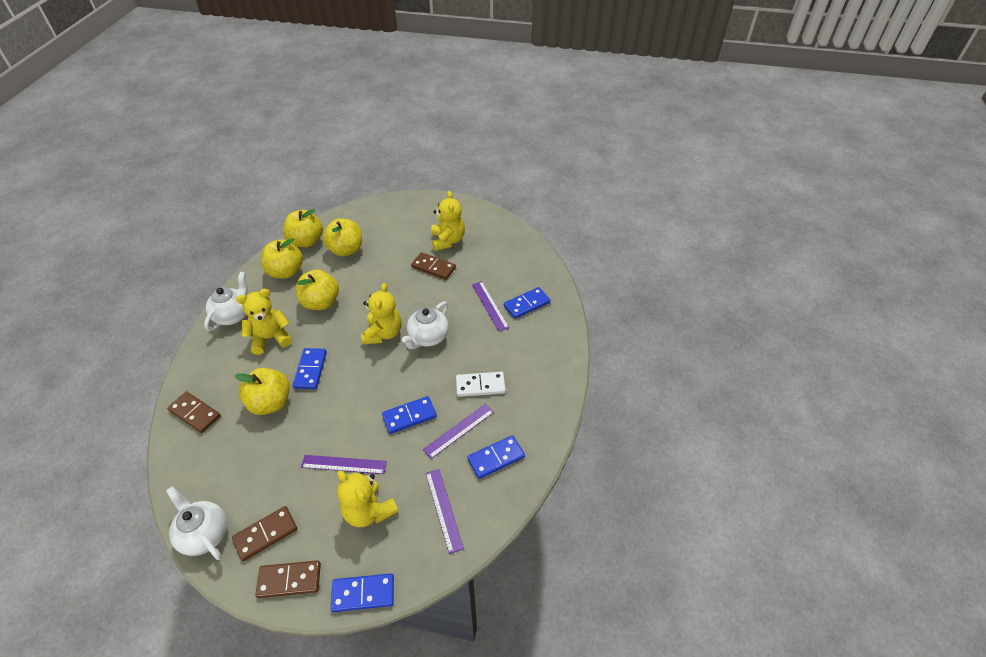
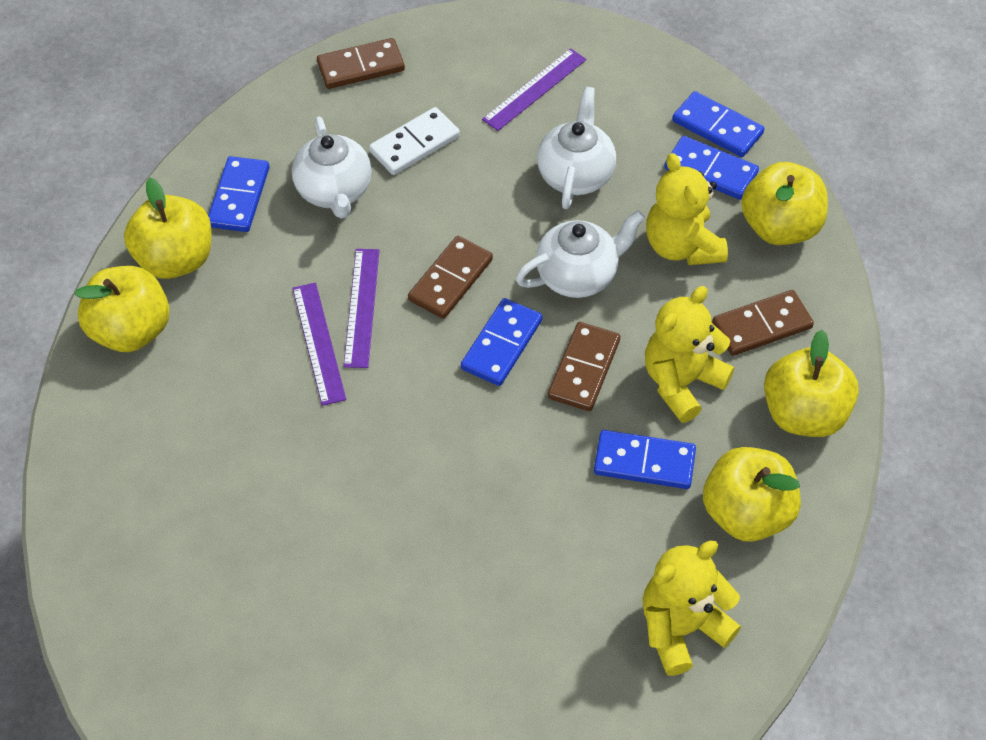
purple ruler: [301,455,387,474] [423,404,494,459] [426,469,464,554] [472,281,509,332] = 4 -> [292,283,346,406] [343,249,380,368] [482,48,586,131] = 3
yellow teddy bear: [236,289,292,355] [337,470,399,527] [361,283,401,345] [431,191,465,251] = 4 -> [642,541,741,676] [645,286,734,423] [646,153,728,265] = 3

